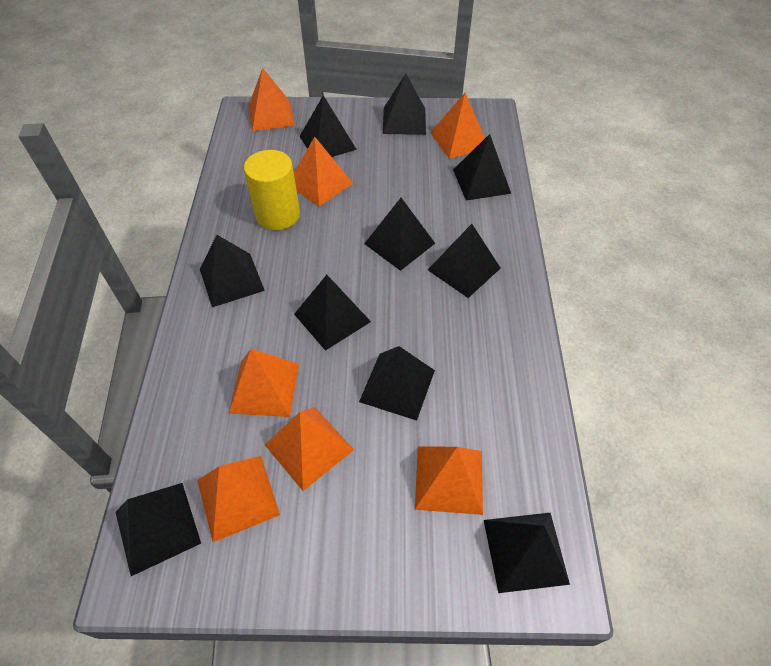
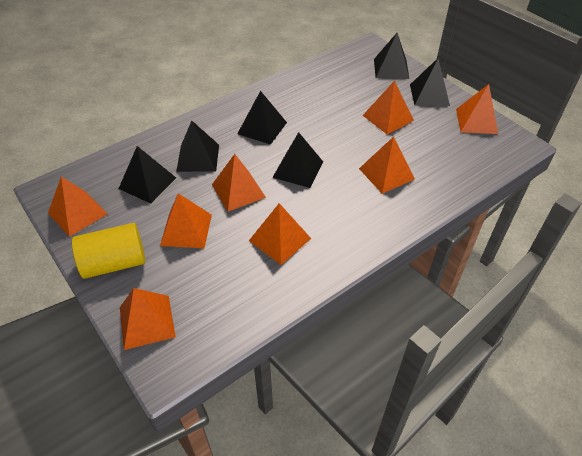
black pyramid: [116,483,201,576] [200,235,265,307] [294,275,371,351] [300,95,357,157] [359,346,435,421] [364,198,435,271] [383,74,426,135] [428,224,501,298] [453,134,511,201] [484,512,570,593] = 10 -> [119,146,176,204] [176,121,219,172] [237,91,287,145] [272,132,323,188] [374,33,409,79] [410,58,450,106] = 6
orange pyramid: [197,456,280,542] [229,349,299,417] [248,68,295,131] [265,407,354,491] [294,137,353,207] [415,446,483,515] [430,93,485,159] = 7 -> [48,177,108,237] [120,288,176,350] [160,193,212,248] [212,154,266,211] [249,203,311,265] [359,137,415,194] [362,81,414,134] [456,84,498,134] = 8

